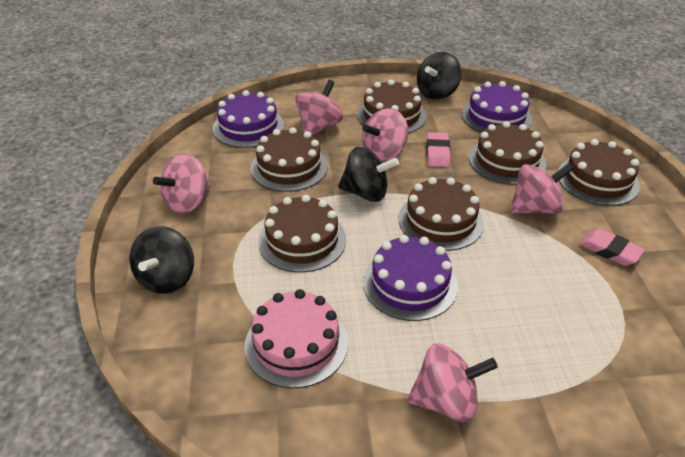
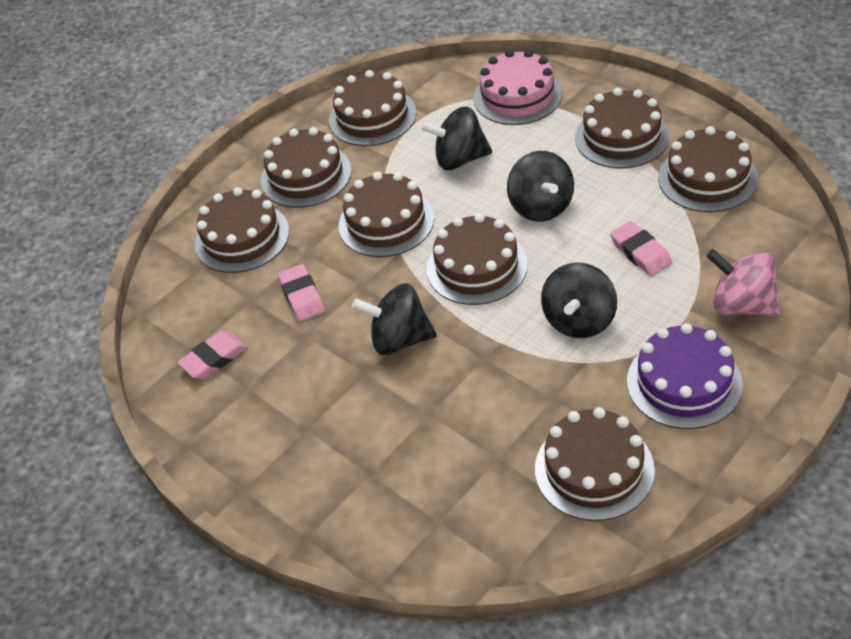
black spinning top: [129,226,194,294] [338,147,399,202] [417,52,462,100] = 3 -> [352,283,437,355] [420,106,492,170] [507,151,574,221] [541,262,617,338] = 4
brown cake: [251,127,328,192] [258,195,346,273] [357,79,427,133] [399,177,484,251] [469,121,546,185] [558,139,640,206] = 6 -> [195,187,289,273] [261,127,352,208] [329,70,416,146] [339,172,434,257] [427,213,528,305] [535,407,655,521] [575,88,669,168] [658,126,758,212] = 8
pink eraser: [426,132,450,167] [580,229,645,266] = 2 -> [177,331,247,379] [278,264,325,322] [610,221,672,276] = 3
pink spinning top: [153,154,210,214] [295,80,343,135] [362,108,408,162] [407,343,498,422] [510,163,574,214] = 5 -> [706,249,780,316] = 1
purple cake: [213,90,284,148] [363,235,458,321] [462,81,532,133] = 3 -> [627,323,743,429] = 1

